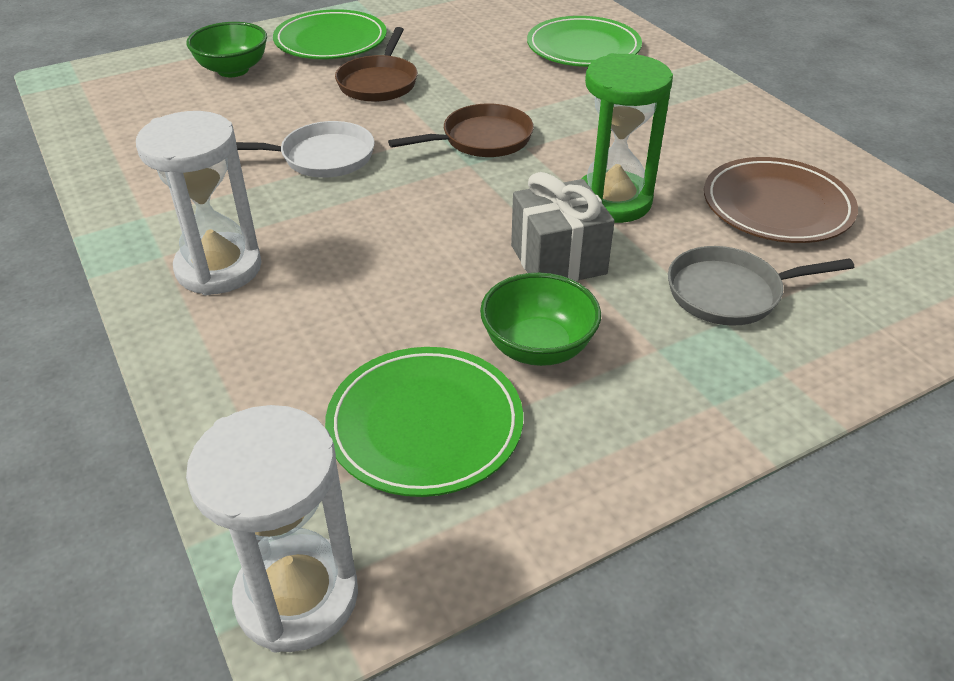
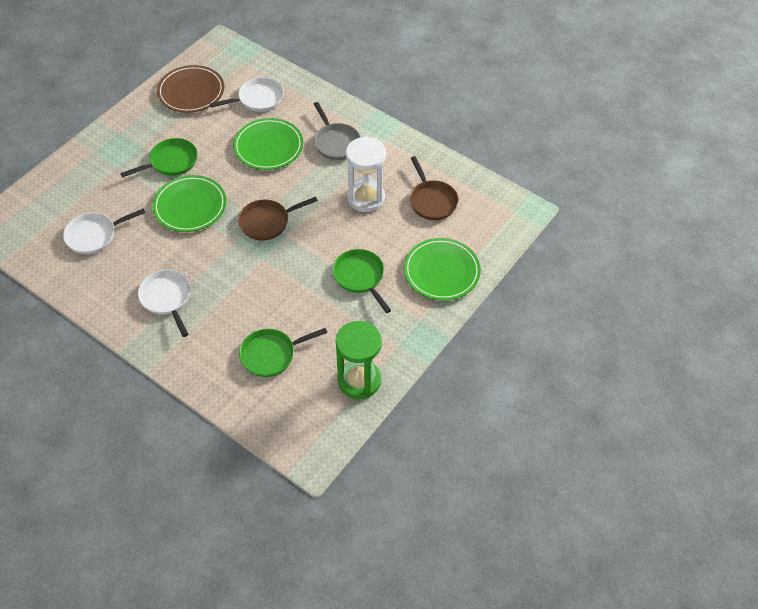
green bowl: [186,22,267,77] [480,273,601,366] = 2 -> none = 0
green pan: none = 0 -> [120,138,197,177] [239,328,328,377] [333,249,391,313] = 3
grey gift: [511,172,614,281] = 1 -> none = 0
white hourglass: [136,111,262,295] [186,405,358,653] = 2 -> [346,136,386,212] = 1
white pan: [236,121,375,178] = 1 -> [63,208,145,254] [138,270,191,337] [210,77,284,112] = 3

